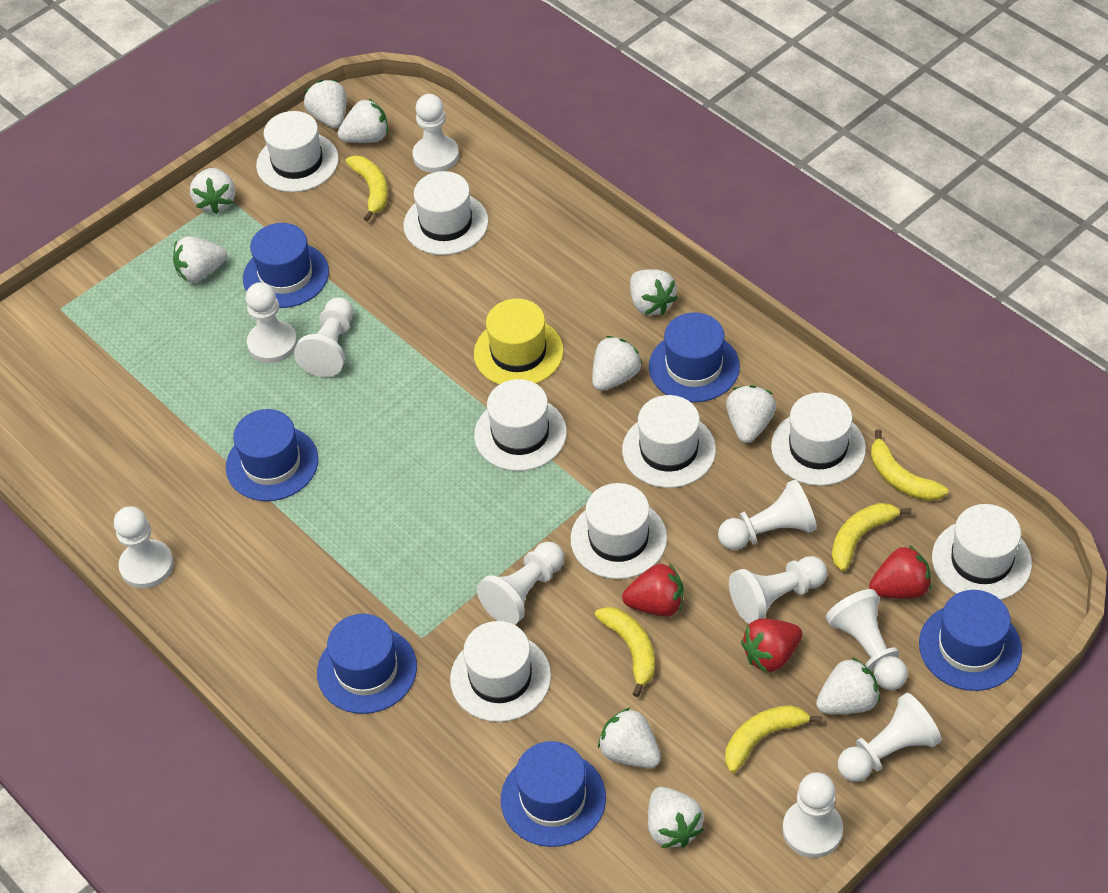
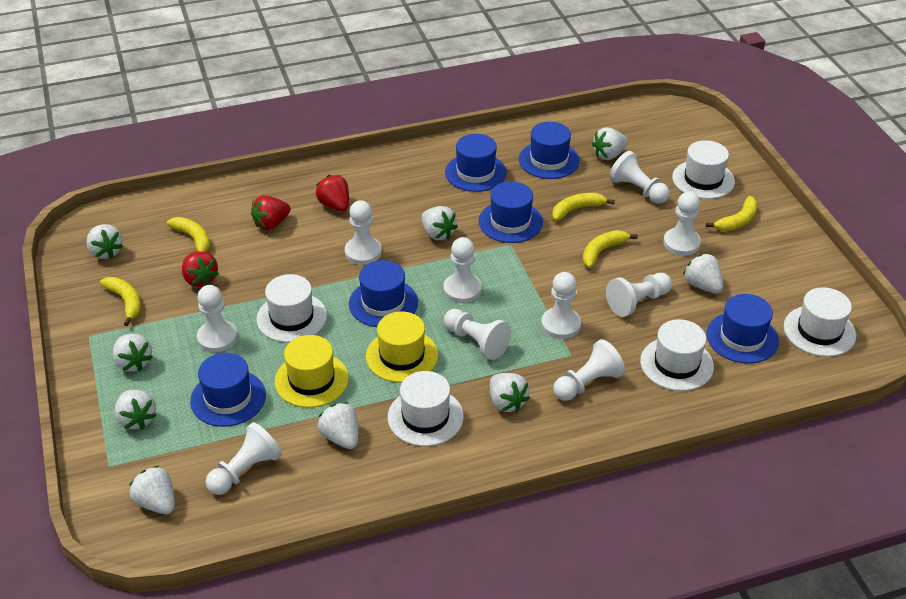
white hat: [256,111,339,192] [404,171,488,255] [450,621,551,722] [474,379,567,471] [571,483,667,579] [622,395,716,488] [771,392,866,486] [932,504,1032,600] = 8 -> [256,274,327,343] [388,371,464,446] [640,319,714,391] [672,140,735,199] [784,287,856,357] = 5
white strawberry: [173,236,227,282] [190,168,235,214] [304,80,346,128] [338,99,388,143] [592,336,642,391] [598,707,661,768] [630,269,678,315] [648,787,704,848] [726,385,776,443] [816,657,880,714] = 10 -> [86,224,123,259] [112,334,153,372] [114,390,157,430] [129,465,175,514] [318,402,359,449] [422,206,458,240] [490,373,530,412] [592,127,628,160] [683,253,723,293] = 9
yellow hat: [474,299,564,385] = 1 -> [274,335,349,408] [366,312,438,382] = 2

